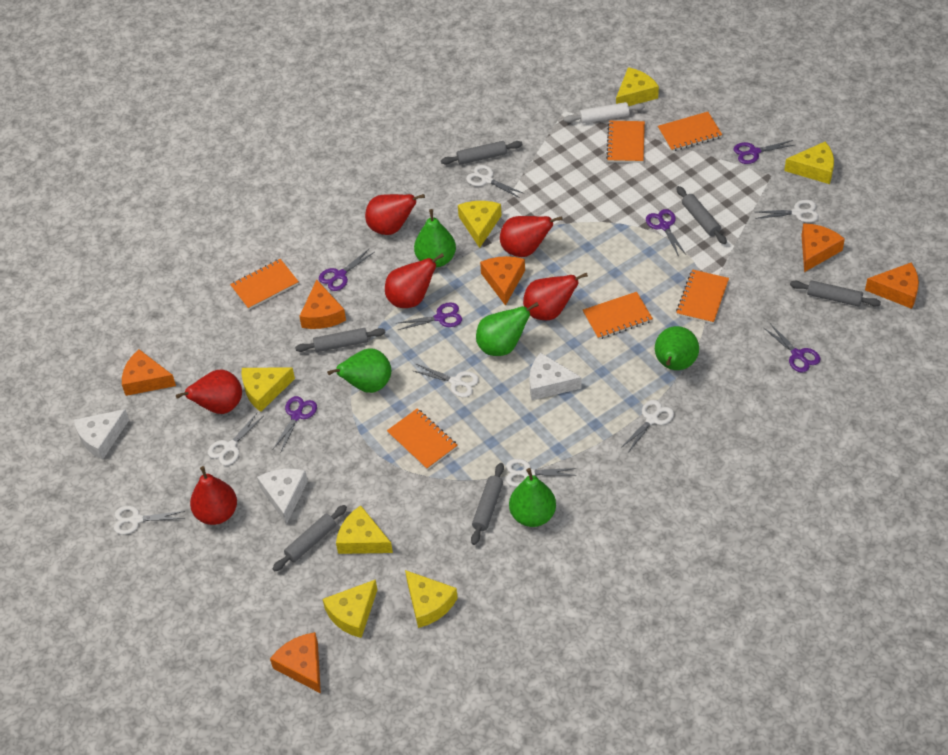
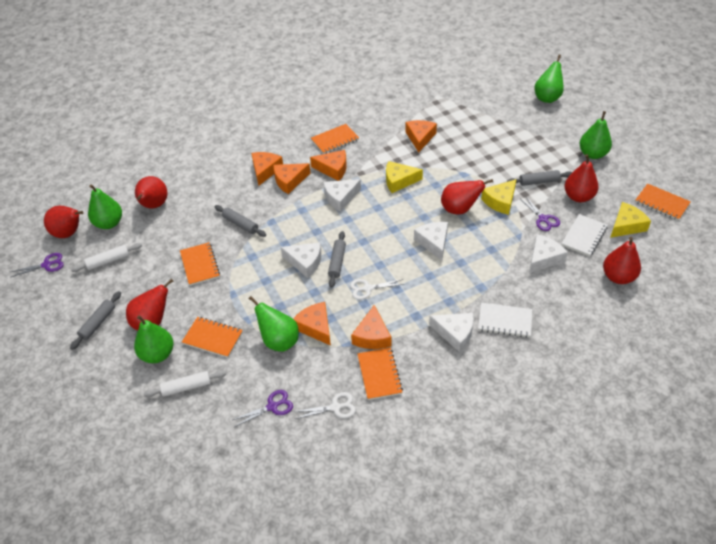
grey rolling pin: [272,505,347,571] [295,328,386,352] [441,141,523,165] [471,463,504,545] [676,186,727,244] [790,280,881,307] = 6 -> [70,291,121,350] [214,205,266,237] [328,231,346,288] [507,170,573,186] = 4
orange notebook: [230,259,299,310] [387,408,458,470] [583,292,653,339] [606,121,645,163] [658,112,722,152] [676,269,729,324] = 6 -> [180,242,220,286] [182,317,243,358] [311,124,359,154] [357,347,403,400] [635,184,691,220] = 5
purple scissors: [273,396,317,452] [319,248,375,291] [398,302,462,330] [646,209,686,257] [734,140,795,164] [764,323,820,373] = 6 -> [11,253,64,277] [233,390,293,427] [521,196,560,231] = 3
white cheese: [74,409,129,460] [257,469,308,524] [530,352,581,400] = 3 -> [280,243,321,278] [324,179,361,212] [414,222,448,260] [429,313,474,352] [529,234,568,273] = 5
white notebook: none = 0 -> [478,302,532,338] [561,214,608,257] = 2
white rolling pin: [564,102,645,124] = 1 -> [71,243,142,272] [144,370,226,397] = 2
white scissors: [114,506,185,535] [208,413,264,466] [414,364,479,397] [466,165,524,198] [506,459,576,487] [621,400,674,453] [755,200,819,223] = 7 -> [293,392,356,419] [350,279,404,300] = 2
yellow cheese: [242,367,295,412] [323,579,377,638] [336,505,393,554] [405,570,458,628] [458,201,502,248] [616,67,659,106] [784,142,834,184] = 7 -> [386,161,423,193] [481,179,516,215] [610,202,651,238] = 3

